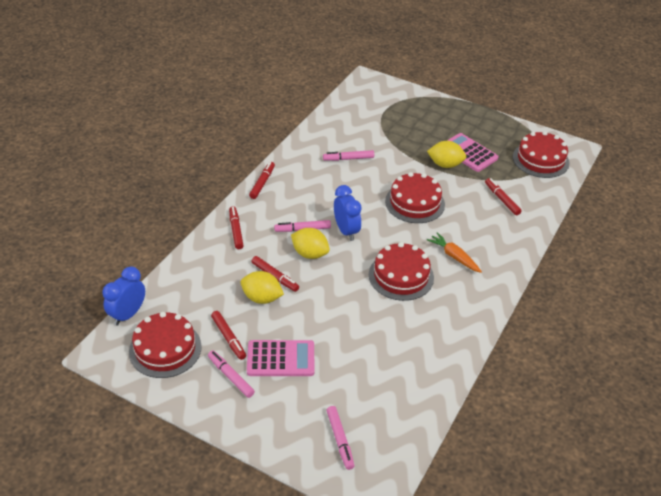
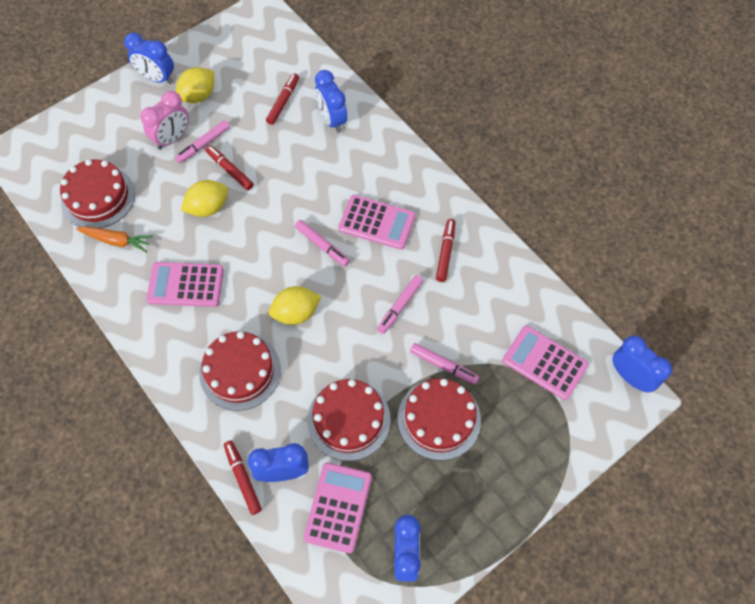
blue clock: [102,266,145,326] [334,185,362,241] = 2 -> [124,33,174,84] [248,443,309,482] [315,70,347,133] [394,515,421,582] [612,336,672,392] = 5
pink calculator: [247,340,315,376] [447,133,498,172] = 2 -> [146,262,224,307] [304,462,372,553] [338,195,416,250] [502,326,589,400] = 4
pink clock: none = 0 -> [140,91,189,150] = 1
red marker: [211,311,246,360] [229,206,244,249] [249,162,275,199] [251,256,299,292] [485,178,522,215] = 5 -> [205,145,254,190] [224,440,262,515] [266,73,299,125] [436,219,456,282] = 4

